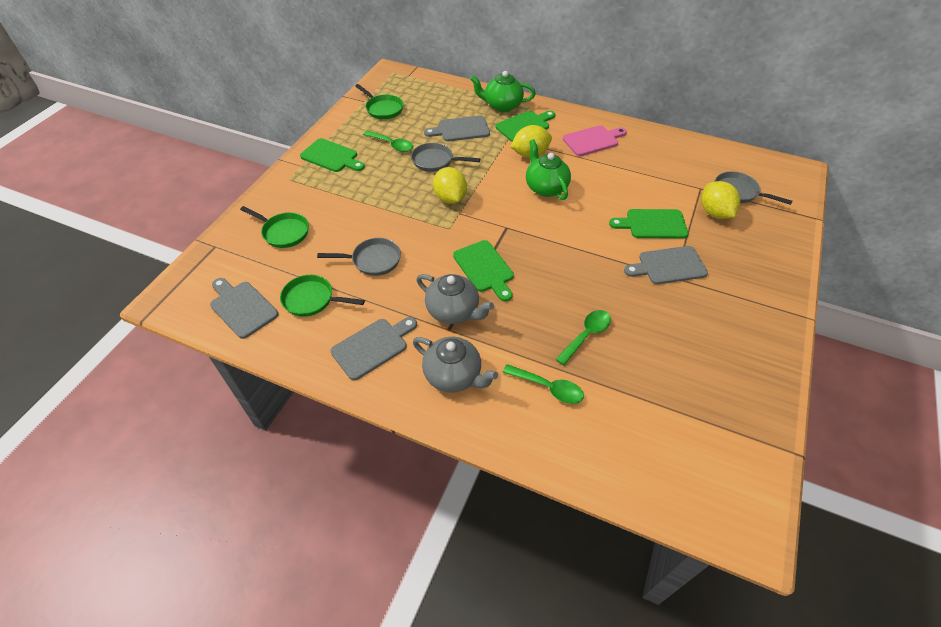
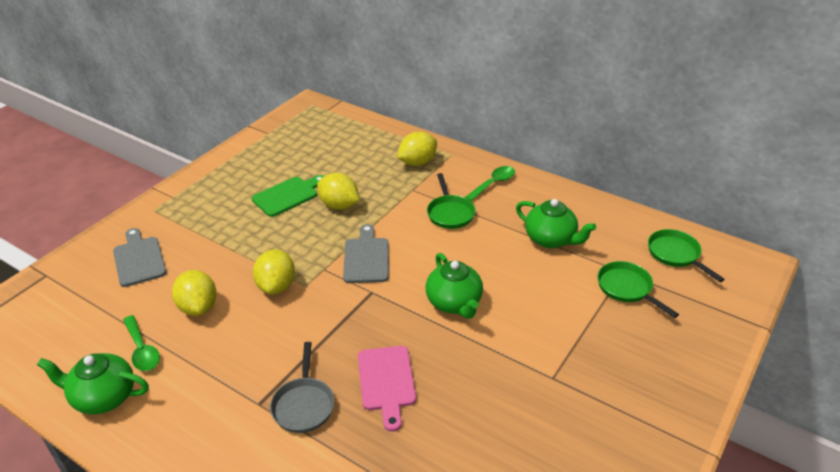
green cutting board: [300,138,365,172] [453,240,514,302] [496,111,555,142] [609,209,688,239] = 4 -> [252,175,324,217] = 1
green spoon: [363,130,413,152] [502,364,584,404] [556,310,611,365] = 3 -> [123,315,160,371] [465,166,515,201] = 2
green teapot: [470,71,536,112] [526,139,571,200] = 2 -> [37,353,149,414] [426,253,483,319] [516,199,596,248] = 3
grey cutting board: [210,278,278,339] [330,317,417,380] [424,116,490,141] [624,246,708,284] = 4 -> [113,228,167,287] [343,224,389,283] = 2
grey pan: [317,238,401,276] [411,143,480,172] [715,171,793,205] = 3 -> [270,342,335,433] = 1
grey teapot: [413,337,498,392] [416,274,494,324] = 2 -> none = 0
yellow lemon: [433,167,467,204] [510,125,552,158] [701,181,740,219] = 3 -> [172,270,217,316] [253,249,295,295] [317,173,359,210] [397,132,437,166] = 4

